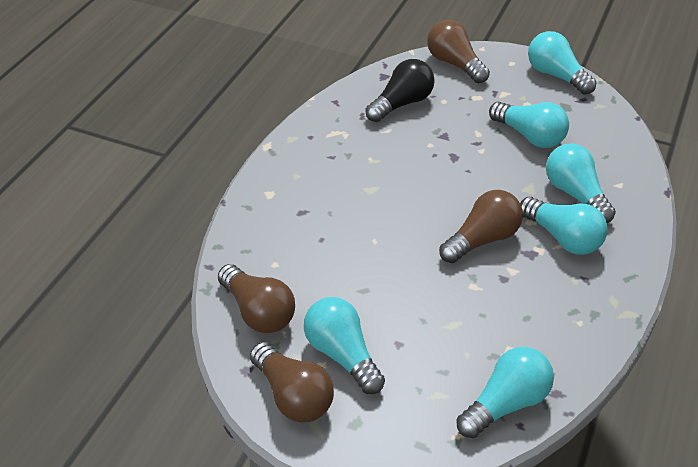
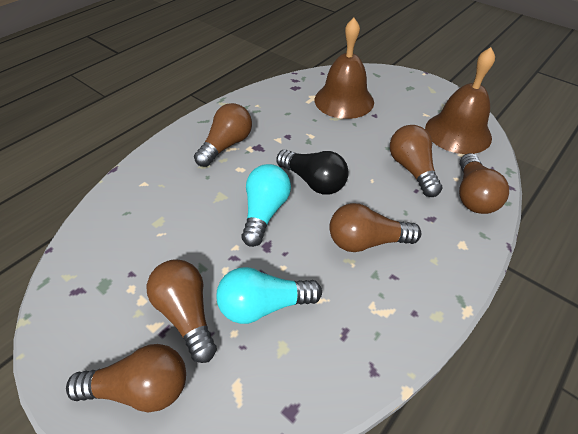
brown bell: none = 0 -> [315,18,374,119] [425,47,495,154] = 2
brown light bulb: [218,264,295,333] [250,342,334,423] [427,20,490,83] [439,190,523,263] = 4 -> [66,344,186,412] [147,259,217,363] [194,103,252,167] [329,203,421,252] [390,125,442,197] [459,153,509,214] = 6
turquoise light bulb: [304,297,385,394] [456,347,554,438] [489,102,569,148] [520,197,608,255] [528,31,596,95] [546,143,616,223] = 6 -> [216,267,322,324] [242,164,291,247] = 2

